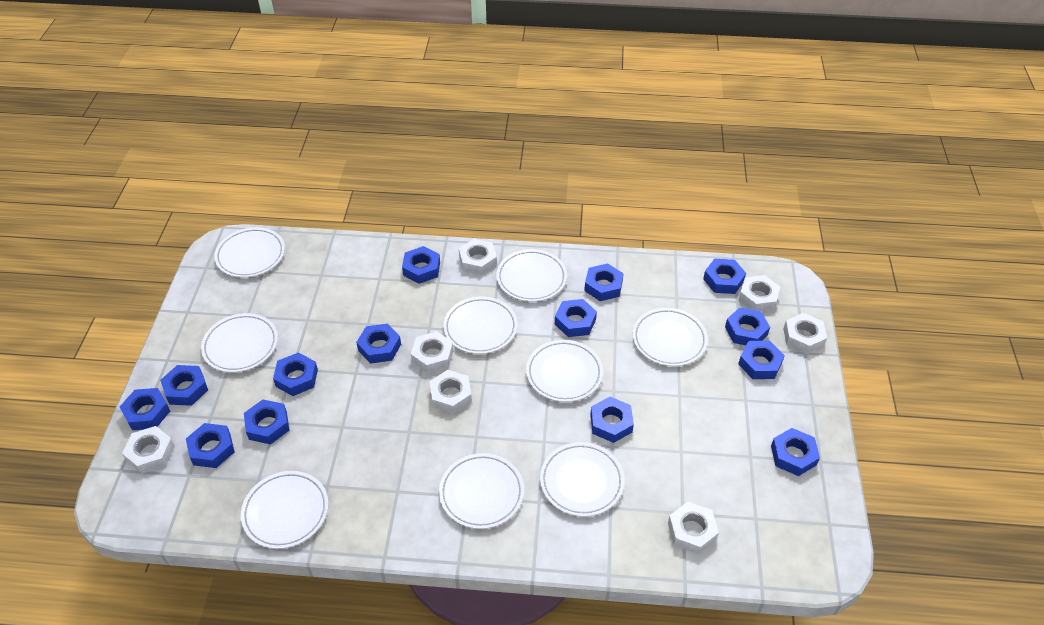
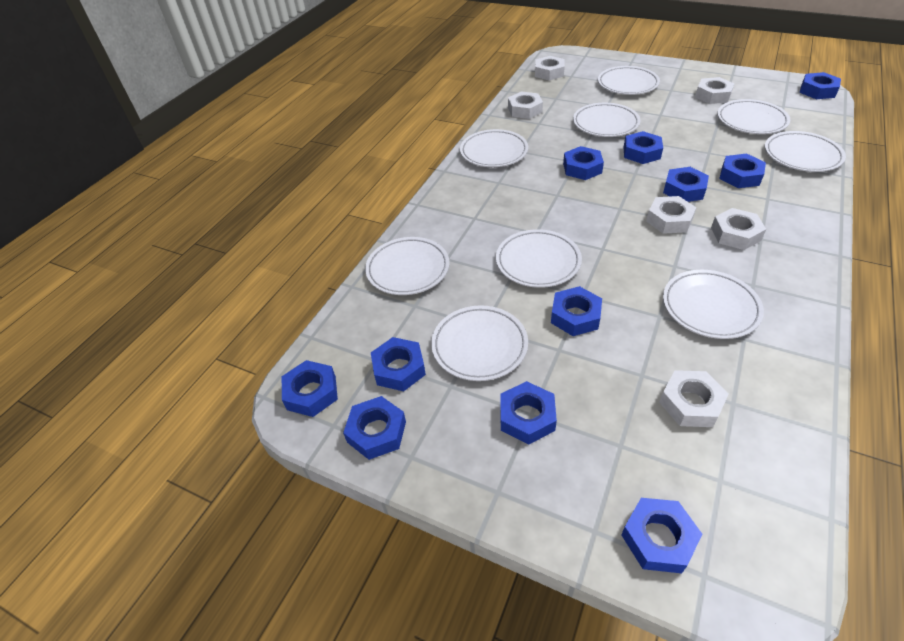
blue nut: [120,388,170,430] [160,365,208,406] [186,423,235,468] [244,400,290,445] [273,352,318,396] [356,324,401,364] [402,246,440,284] [555,299,597,337] [584,263,624,301] [590,397,634,443] [703,259,746,294] [725,307,770,345] [738,341,785,379] [771,428,820,476] = 14 -> [282,360,338,417] [343,396,406,460] [371,337,426,391] [500,381,557,445] [551,286,602,336] [563,146,604,180] [621,498,702,573] [624,131,663,164] [663,167,709,202] [719,154,766,188] [800,72,841,99] = 11
white nut: [122,426,175,474] [411,331,454,373] [430,370,472,414] [459,239,497,275] [668,502,719,554] [739,275,780,311] [783,313,827,354] = 7 -> [508,91,543,119] [535,56,565,81] [646,196,697,234] [659,370,728,427] [695,77,734,104] [711,208,766,250] = 6

